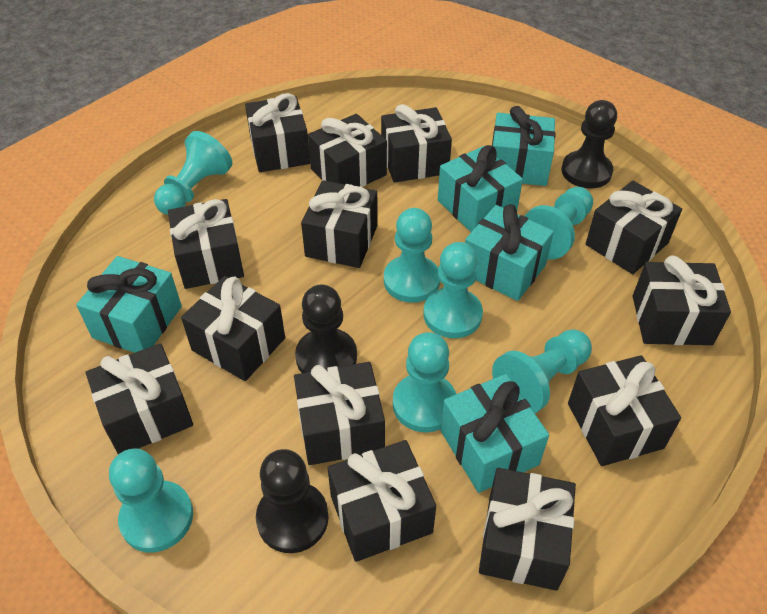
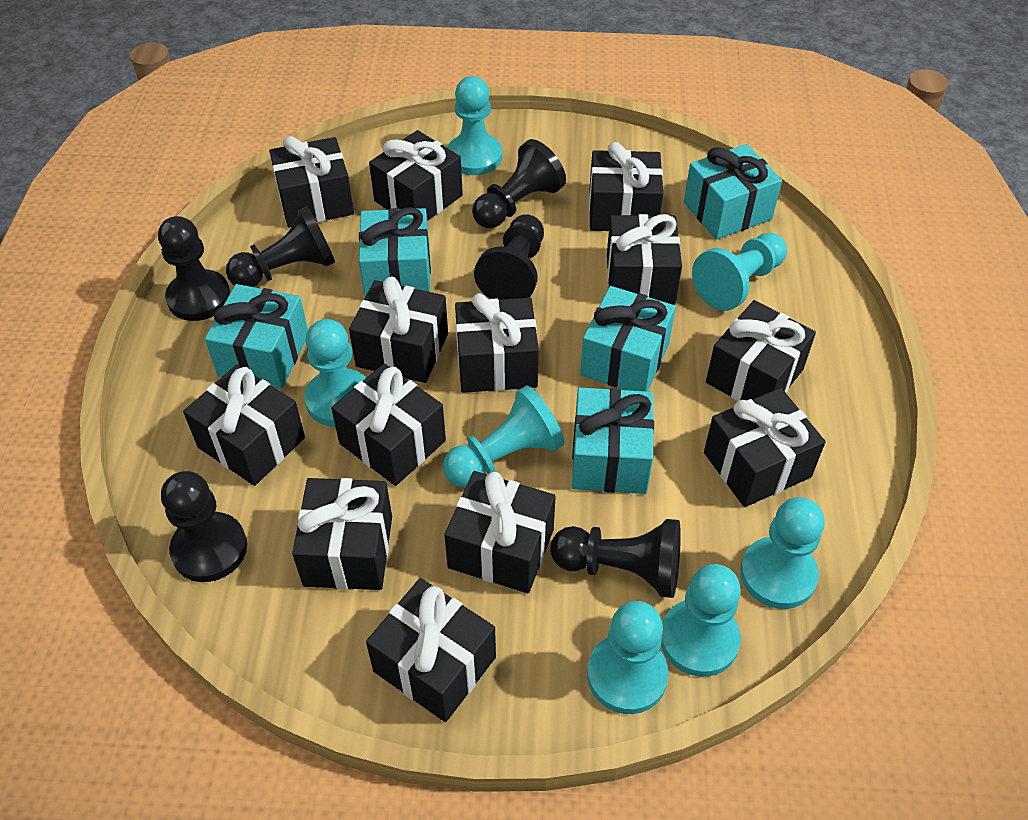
black pawn: [256,449,329,553] [295,284,357,373] [562,100,617,189] = 3 -> [158,216,230,321] [161,471,247,582] [226,206,335,287] [472,139,566,228] [474,214,544,300] [550,519,681,598] = 6

